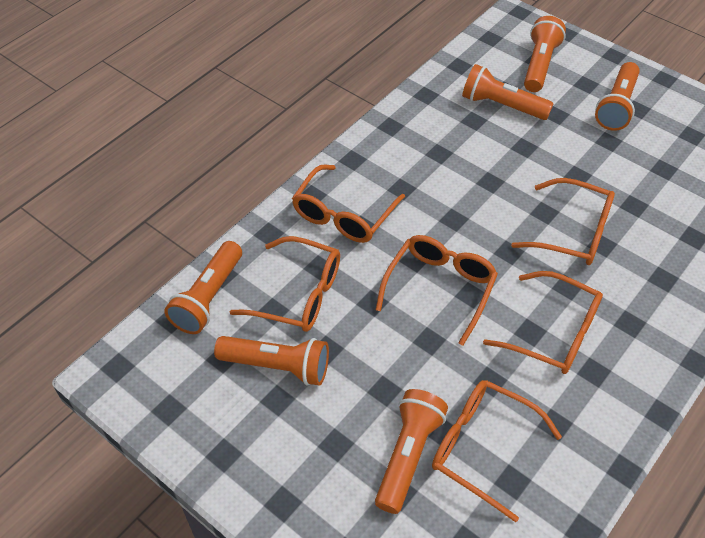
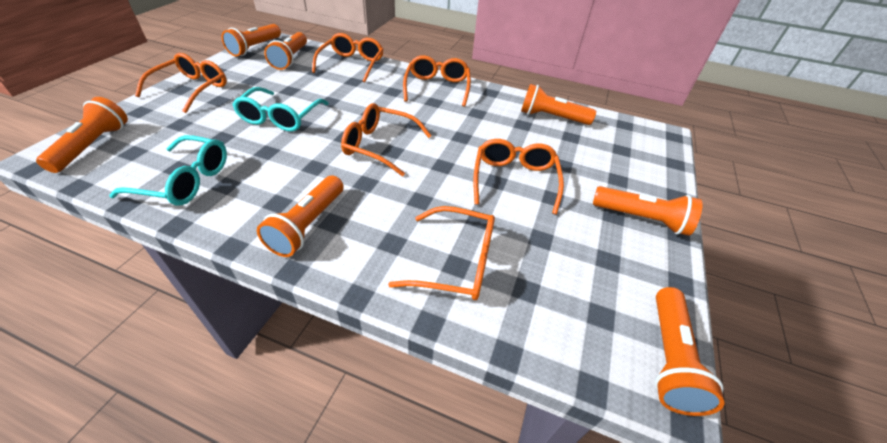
orange flashlight: [164,241,242,334] [214,336,329,386] [375,389,448,514] [462,64,554,120] [524,16,566,92] [595,62,640,131] = 6 -> [36,97,128,173] [222,24,281,56] [257,176,344,257] [264,32,307,70] [521,84,596,125] [593,186,702,236] [654,287,725,416] = 7
turquoise glasses: none = 0 -> [109,135,227,206] [232,87,329,132] = 2

